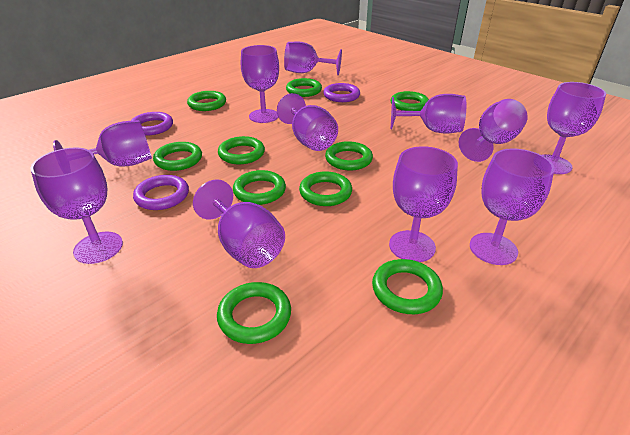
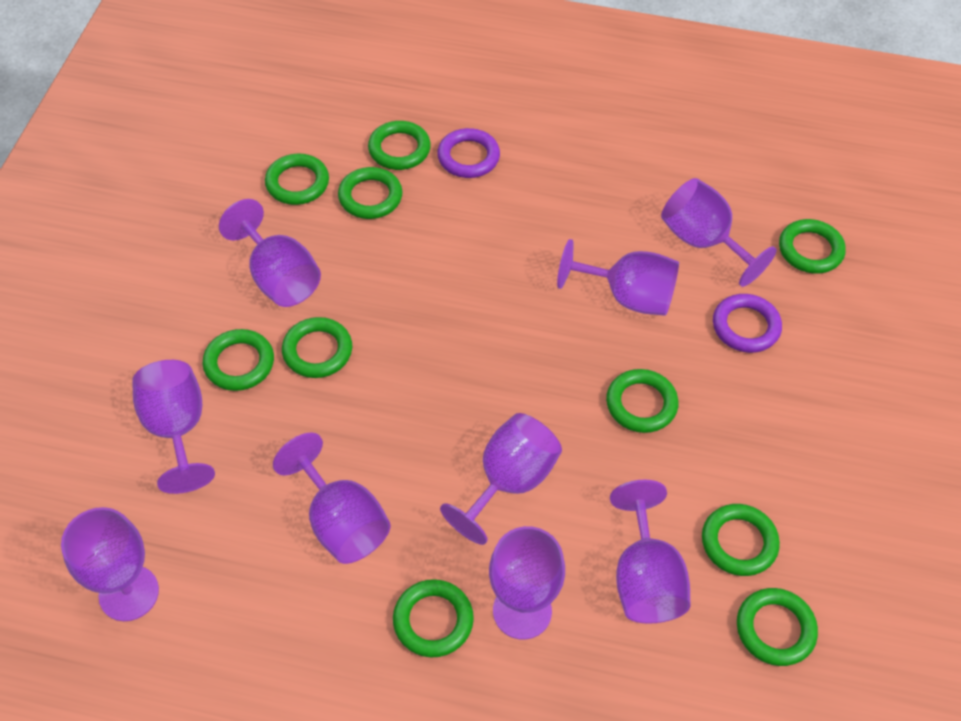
purple goblet: [31,147,123,264] [53,120,152,167] [193,179,285,268] [241,45,279,123] [277,93,338,151] [284,41,342,75] [389,146,458,262] [391,94,466,133] [459,99,528,162] [470,148,555,265] [542,82,606,174] = 11 -> [61,507,159,621] [132,360,215,494] [219,199,321,307] [273,432,391,564] [440,413,562,545] [489,526,565,640] [557,239,679,316] [610,480,691,624] [661,178,777,287] = 9
purple ring: [131,112,173,136] [133,175,189,210] [323,83,360,102] = 3 -> [437,128,500,178] [713,294,782,353] = 2

